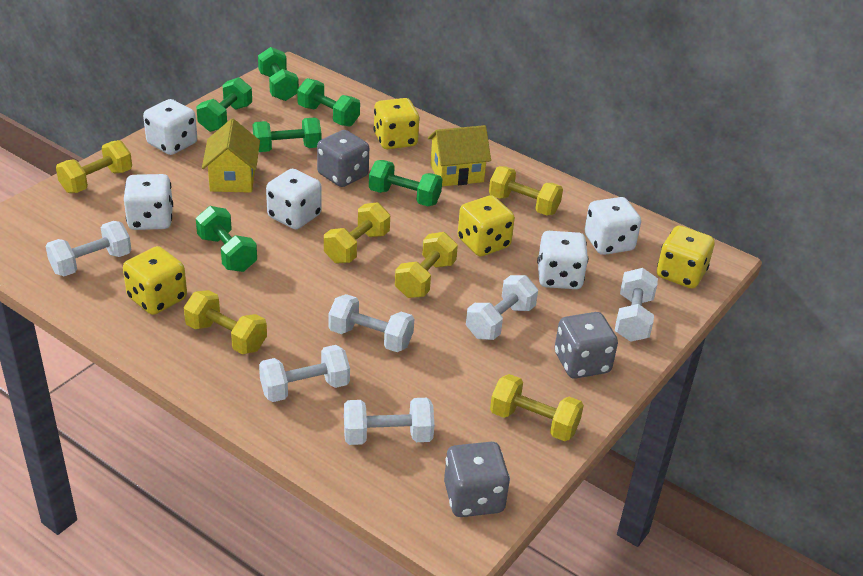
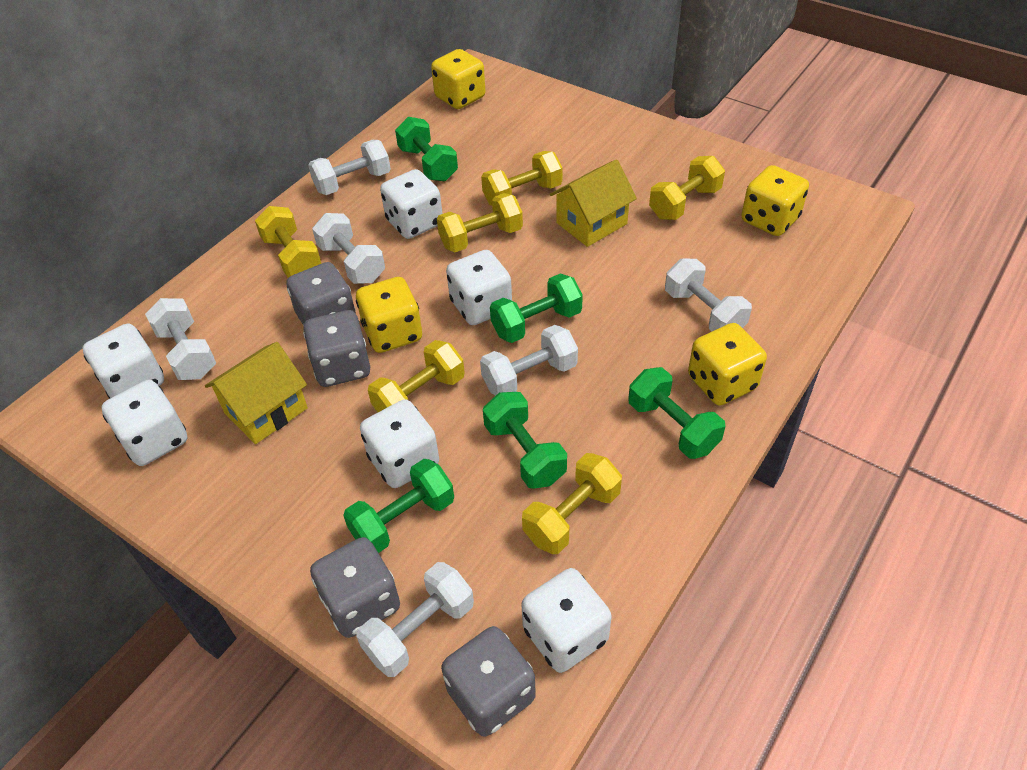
green dumbbell: [196,77,252,132] [196,206,257,272] [253,118,321,152] [258,47,299,101] [297,78,360,126] [369,160,442,206] = 6 -> [343,459,454,553] [395,117,458,181] [483,392,567,489] [490,273,583,343] [628,367,725,459] = 5
grey dice: [317,130,369,187] [444,442,510,517] [555,312,618,379] = 3 -> [286,262,356,326] [303,310,370,387] [310,537,400,638] [441,626,536,737] = 4
white dice: [124,174,173,230] [143,99,197,155] [266,169,322,229] [537,231,588,289] [584,197,641,255] = 5 -> [82,323,164,399] [101,380,187,466] [360,399,439,488] [380,169,443,239] [446,250,512,325] [522,568,612,673] = 6

